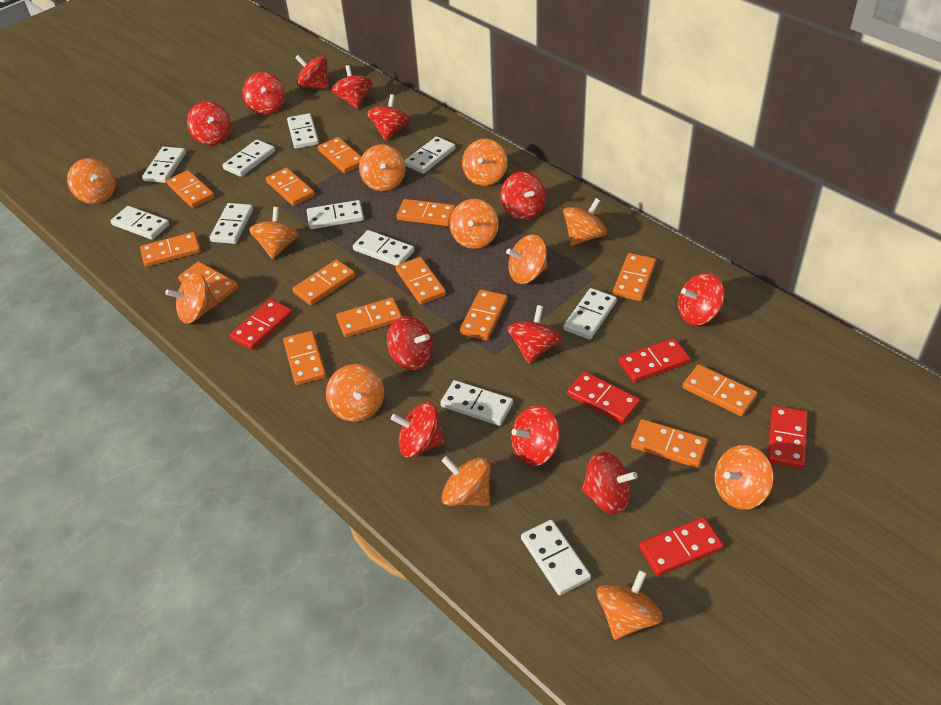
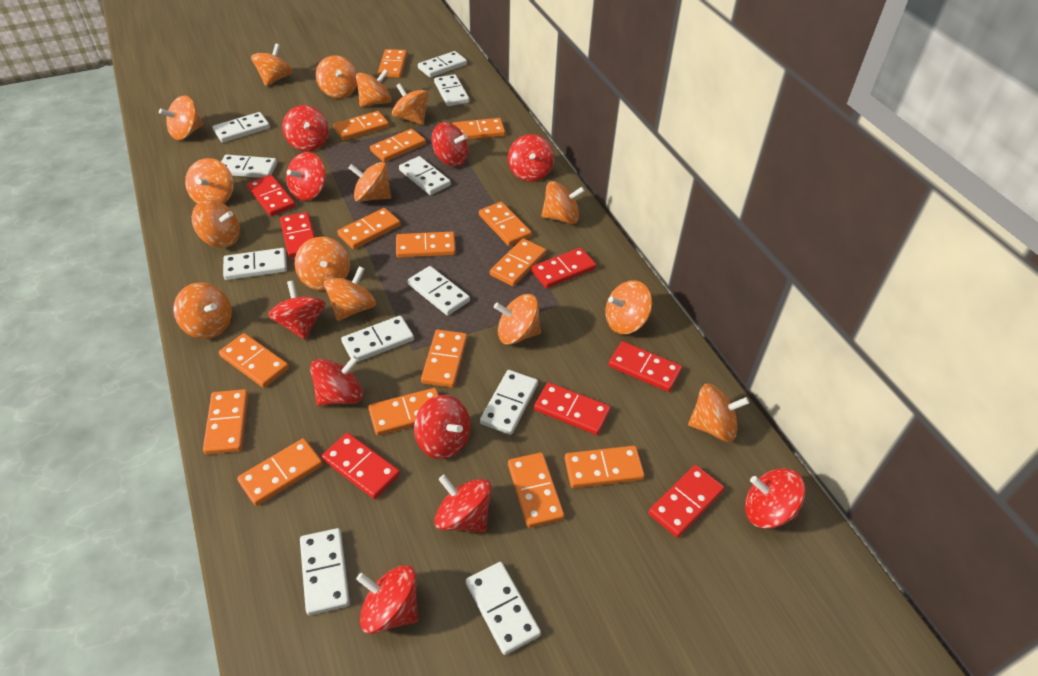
orange domino: [140,232,201,267] [167,170,215,208] [178,261,238,303] [266,168,315,206] [283,331,326,385] [292,259,355,305] [318,137,362,173] [336,297,402,337] [396,199,456,226] [396,257,446,305] [459,289,508,340] [613,253,656,301] [631,419,708,468] [682,364,758,416] = 14 -> [203,389,248,455] [219,333,289,388] [237,438,323,506] [333,111,389,140] [337,208,401,249] [368,388,439,436] [370,129,426,162] [378,49,407,78] [396,232,456,258] [421,330,467,388] [453,118,505,140] [479,202,532,246] [490,238,546,286] [508,452,564,528] [565,446,645,488] = 15
orange spinning top: [67,158,116,204] [165,272,217,324] [249,207,299,259] [326,364,384,422] [359,144,405,191] [442,456,491,506] [450,199,499,249] [462,139,507,186] [506,234,548,284] [563,198,607,246] [597,570,663,640] [715,445,774,509] = 12 -> [159,95,203,140] [173,282,232,339] [185,158,234,204] [192,200,240,248] [251,43,293,86] [295,237,350,291] [316,55,357,98] [324,266,376,321] [349,162,391,202] [356,69,391,107] [392,83,429,125] [494,294,541,345] [541,181,585,224] [605,280,652,334] [688,383,750,442] = 15
red domino: [230,299,293,350] [567,371,640,424] [619,338,690,382] [639,517,724,576] [768,406,808,469] = 5 -> [247,175,296,216] [280,212,315,258] [322,433,400,499] [531,248,596,288] [534,382,611,435] [608,341,682,392] [648,465,724,538] = 7
red spinning top: [187,102,231,145] [242,72,285,115] [295,55,328,89] [332,65,373,109] [367,94,410,141] [387,316,433,370] [391,402,445,457] [501,172,546,220] [507,305,562,363] [511,405,560,466] [582,451,637,514] [678,273,724,325] = 12 -> [268,281,326,340] [282,105,329,151] [286,152,326,201] [310,356,363,406] [356,565,419,634] [414,395,471,459] [432,122,469,167] [434,475,492,533] [508,134,554,182] [745,468,806,529] = 10

